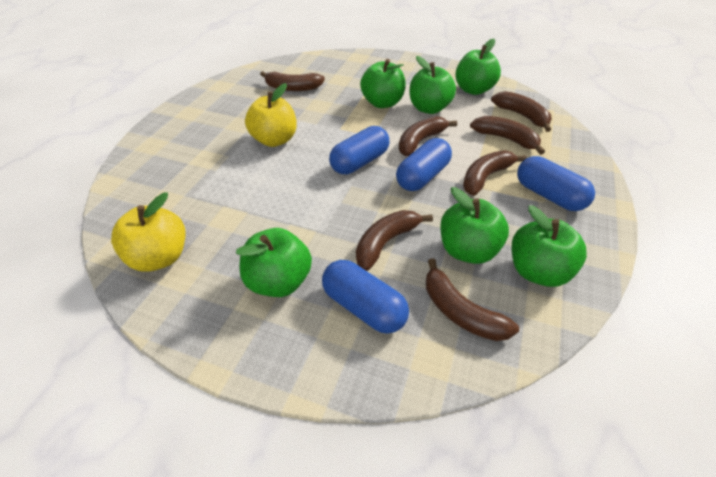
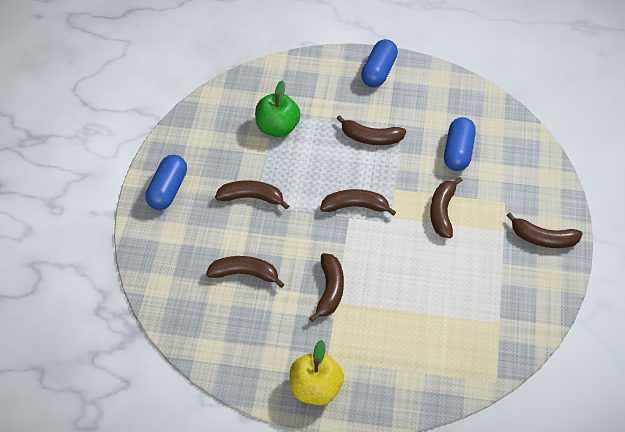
blue capsule: [322,260,409,334] [329,126,389,174] [396,138,452,191] [517,156,595,211] = 4 -> [145,155,187,210] [361,39,398,87] [444,117,476,171] = 3
green apple: [236,228,312,297] [360,59,405,108] [410,56,456,114] [440,187,509,264] [455,39,501,95] [511,205,587,287] = 6 -> [255,80,301,137] = 1
yellow apple: [111,192,185,272] [245,83,297,147] = 2 -> [290,340,344,405] = 1

